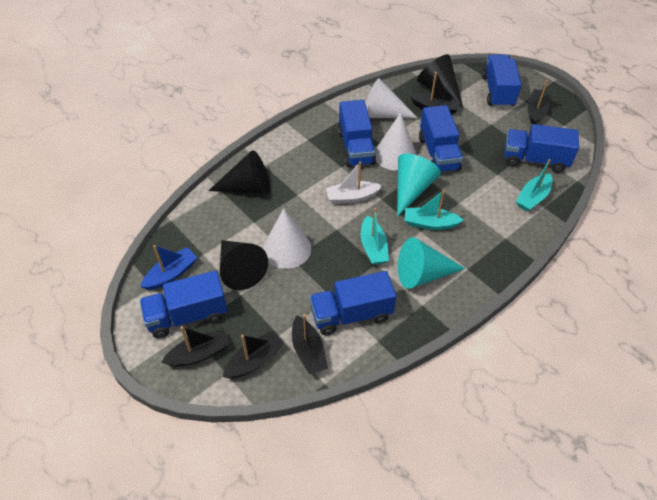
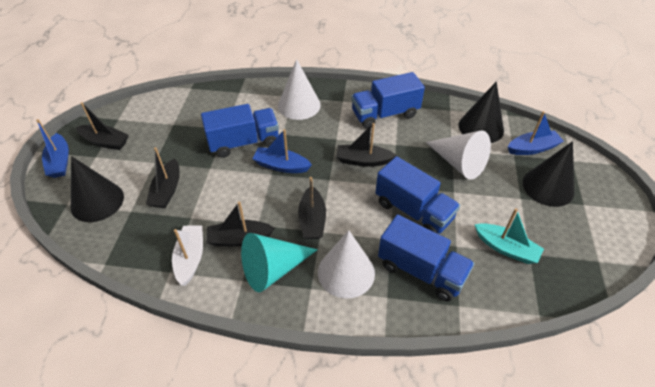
blue boat: [140,245,197,290] = 1 -> [36,119,69,178] [252,129,312,173] [508,111,564,155] = 3
blue truck: [140,270,228,338] [310,271,396,335] [338,100,376,167] [419,105,463,172] [482,54,521,108] [504,124,579,173] = 6 -> [201,104,279,158] [351,72,425,129] [375,156,460,234] [378,214,475,302] = 4
turquoise boat: [361,208,389,265] [404,190,463,230] [516,159,553,212] = 3 -> [474,208,544,264] = 1
turquoise cone: [397,153,441,217] [398,237,465,289] = 2 -> [241,233,318,292] = 1

